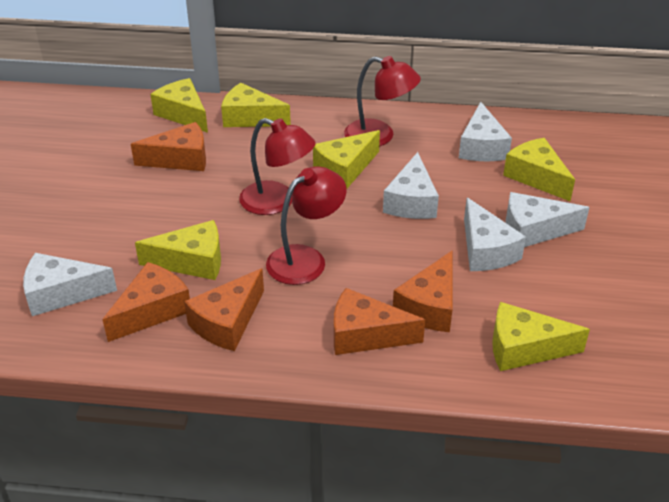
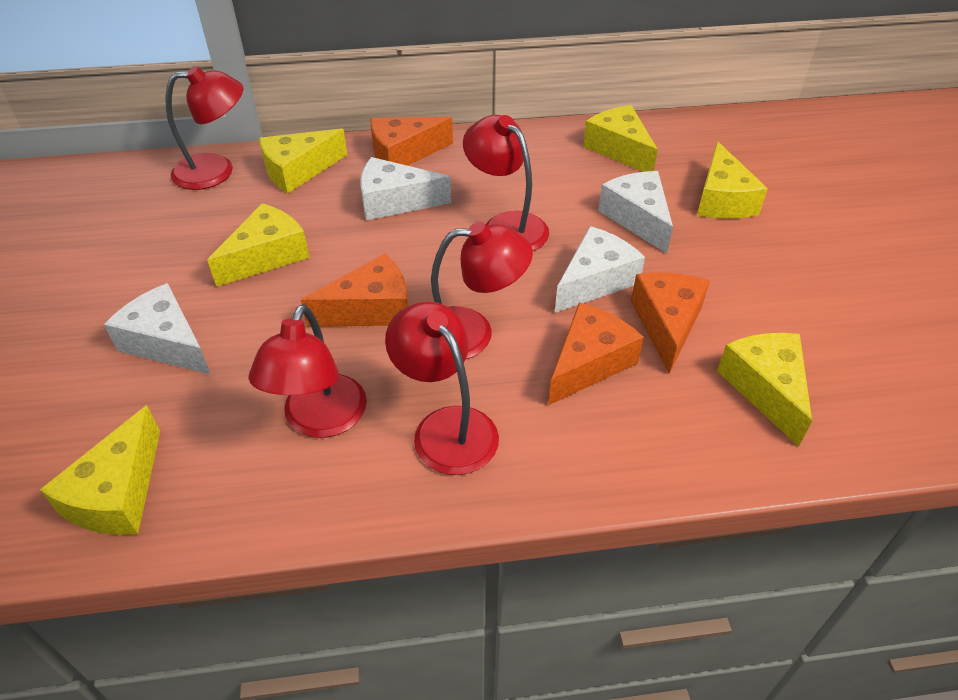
orange cheese: [102,262,190,342] [131,122,206,171] [184,268,264,351] [334,288,425,355] [393,250,453,332] = 5 -> [301,254,408,327] [371,117,453,166] [548,303,644,405] [631,272,710,374] = 4
red lamp: [239,118,316,215] [266,166,346,285] [344,56,421,147] = 3 -> [166,66,244,190] [248,304,367,438] [385,302,499,475] [431,222,533,359] [463,115,549,251] = 5
white cheese: [23,253,117,316] [383,152,439,219] [459,102,512,161] [464,197,526,271] [506,192,590,247] = 5 -> [104,283,211,375] [361,157,451,220] [555,226,645,313] [598,171,673,254] = 4

